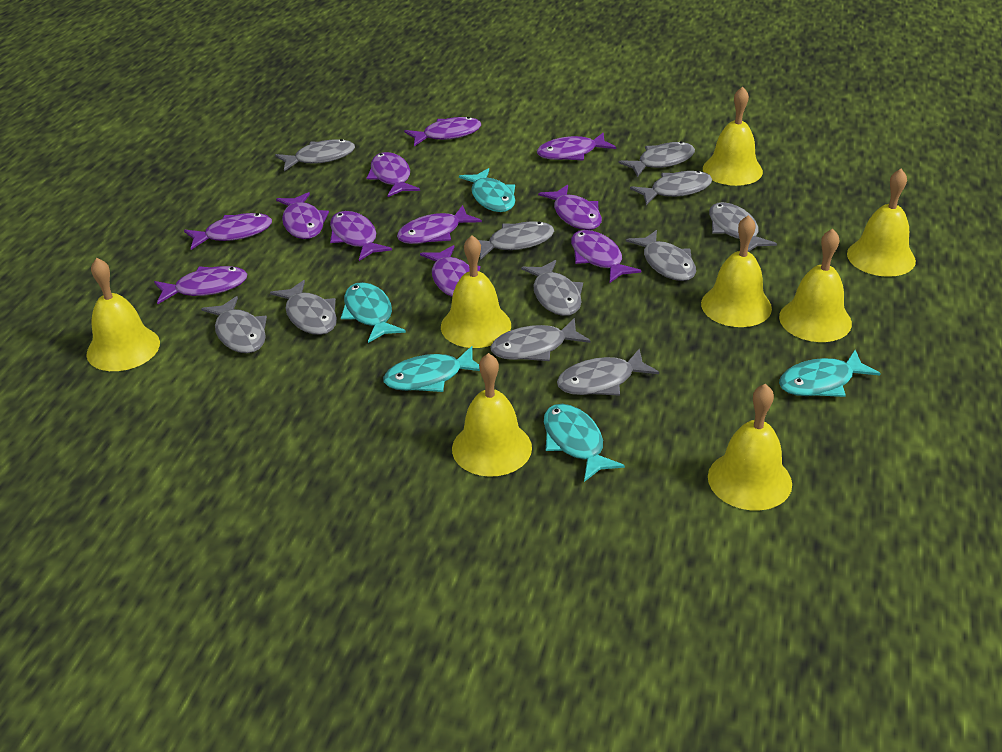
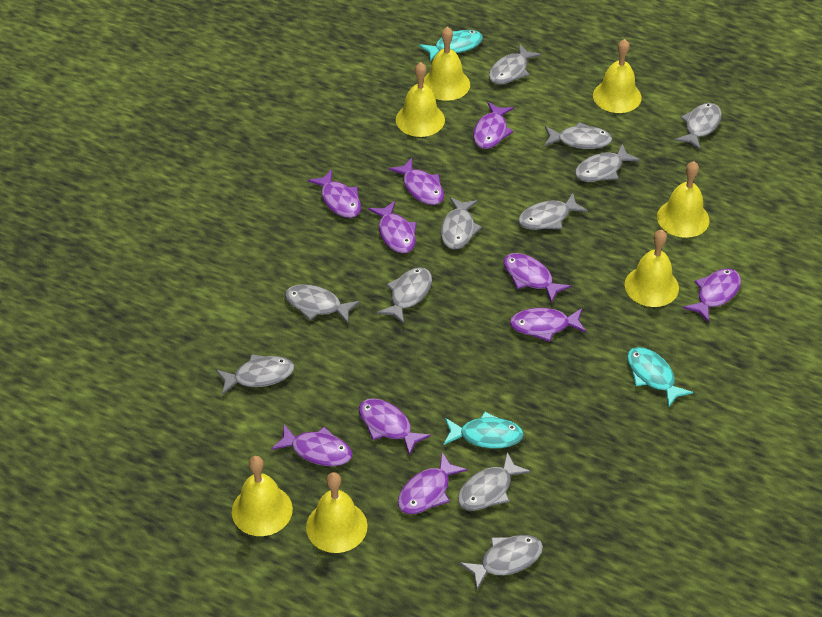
purple fish: [154,266,247,305] [184,213,272,250] [276,192,329,239] [330,211,392,261] [367,152,420,197] [397,205,482,244] [404,117,481,146] [420,245,480,297] [537,133,616,161] [538,185,602,230] [571,230,641,283] = 11 -> [271,424,352,466] [308,170,361,218] [359,398,431,456] [368,201,417,253] [389,158,444,205] [398,452,468,514] [473,102,514,149] [504,253,571,304] [510,308,586,342] [683,269,741,323] = 10
turquoise fish: [341,282,406,343] [383,346,480,392] [459,168,515,212] [544,404,625,482] [779,350,881,397] = 5 -> [419,30,483,61] [443,412,524,449] [627,347,693,408] = 3
yellow bell: [86,258,160,371] [441,235,511,348] [452,353,532,477] [701,215,772,327] [703,87,763,186] [708,384,792,511] [779,229,852,342] [847,169,916,277] = 8 -> [232,456,293,536] [306,472,368,553] [396,62,445,137] [423,27,470,101] [593,39,642,113] [625,230,679,307] [657,161,709,238] = 7

